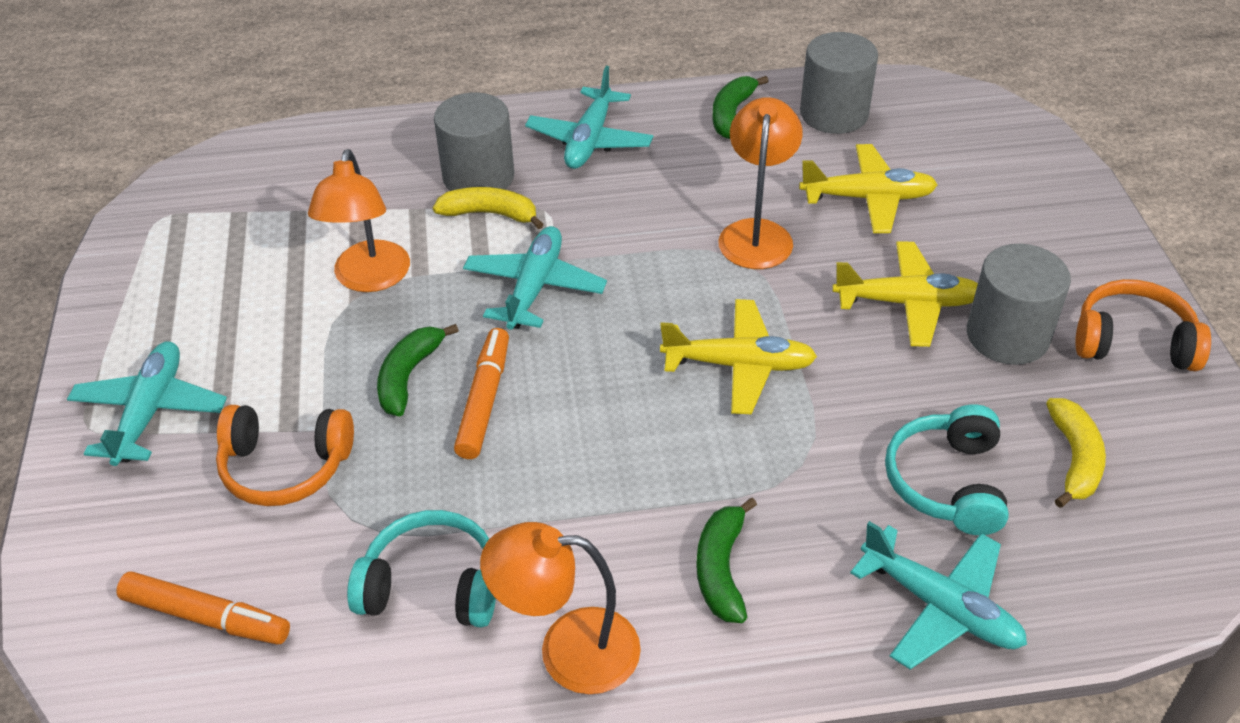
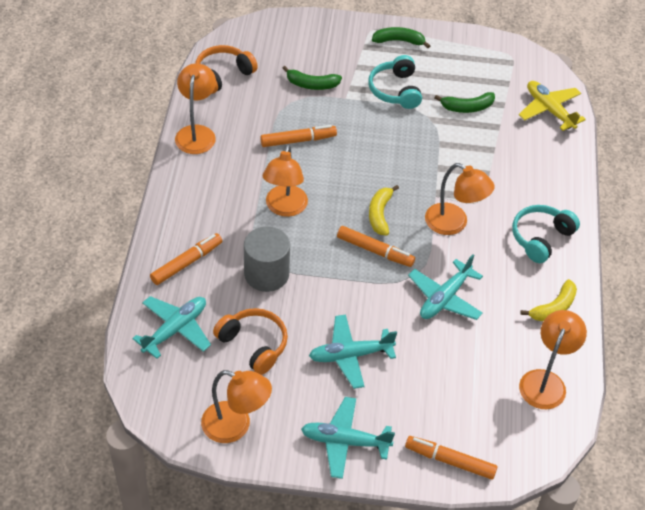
grey cylinder: [434,92,514,191] [800,32,878,134] [967,244,1071,365] = 3 -> [244,227,290,292] = 1
orange lamp: [308,149,410,292] [480,522,641,694] [718,97,803,269] = 3 -> [175,63,216,154] [201,370,272,443] [263,144,308,217] [425,163,495,235] [519,310,587,409] = 5
orange marker: [116,572,290,644] [454,328,509,459] = 2 -> [150,233,222,285] [260,125,337,147] [337,226,415,267] [405,436,498,480] = 4
yellow plane: [660,299,817,415] [799,144,938,233] [832,241,978,347] = 3 -> [519,81,586,131] = 1

